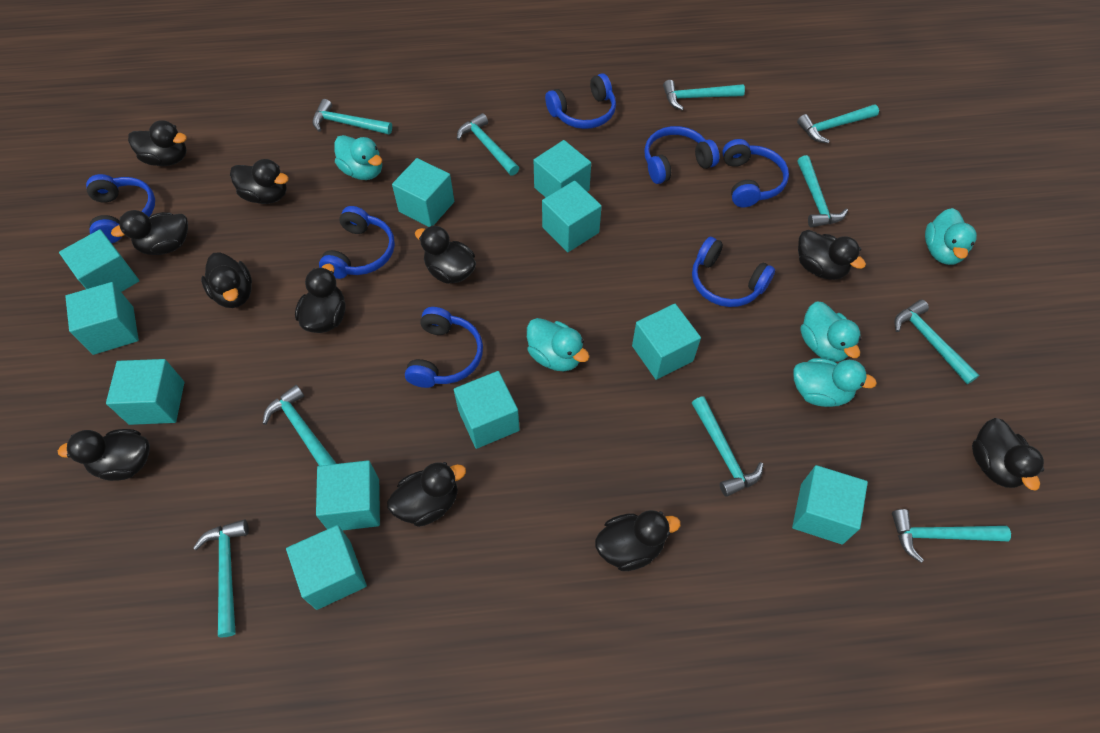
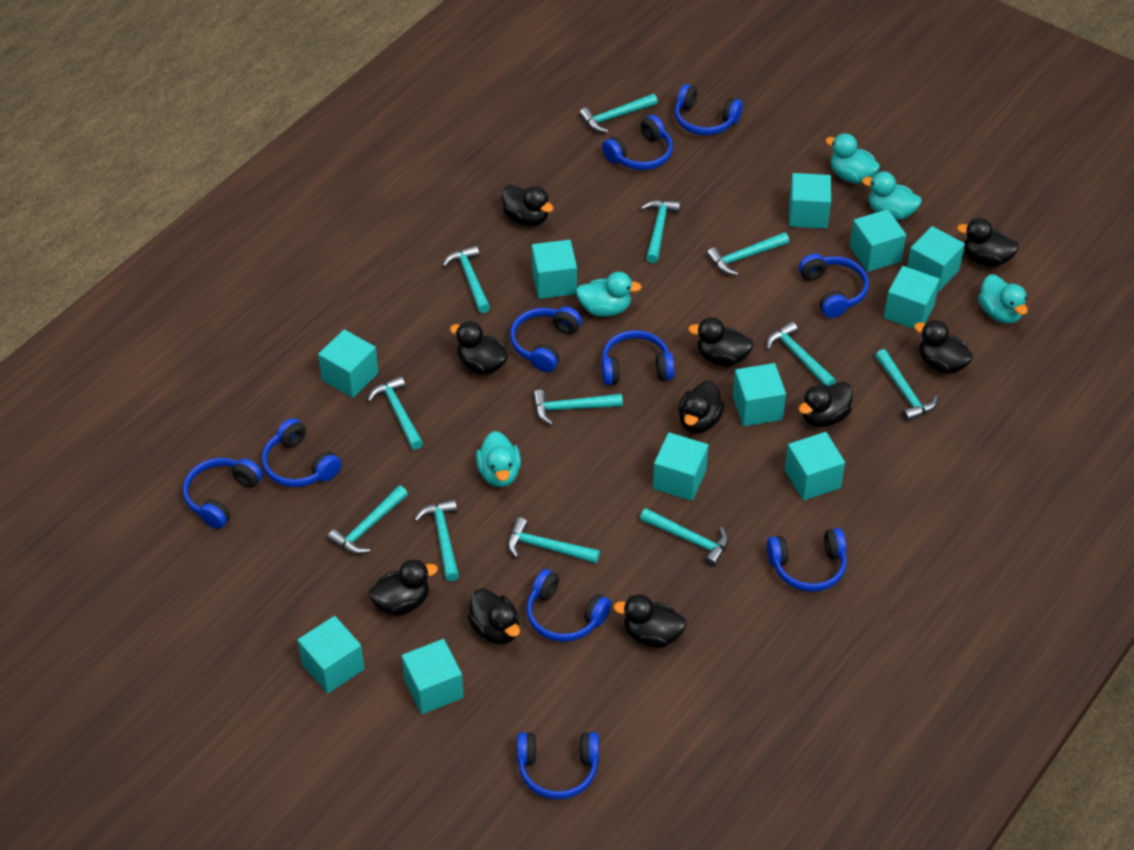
black duck: [58,429,150,481] [111,210,188,255] [128,120,187,166] [201,253,252,308] [230,159,289,204] [295,264,346,333] [387,462,466,527] [415,225,476,284] [595,510,681,571] [798,230,866,280] [972,418,1044,491] = 11 -> [369,559,438,616] [450,321,508,375] [467,589,520,644] [502,185,554,226] [613,594,686,648] [679,381,725,433] [688,317,754,366] [799,382,853,427] [914,320,973,374] [957,218,1019,267] = 10
blue headphones: [86,174,155,243] [319,206,395,279] [405,307,483,388] [545,73,616,129] [644,126,719,184] [692,237,775,307] [722,139,789,207] = 7 -> [183,458,263,529] [262,418,341,487] [510,307,582,372] [517,732,599,800] [526,569,611,642] [601,330,674,385] [602,115,673,170] [675,84,743,135] [767,528,847,592] [799,253,869,318] = 10
turquoise hammer: [193,519,249,637] [262,385,337,466] [312,99,392,135] [457,113,519,176] [663,80,745,110] [692,396,763,497] [797,104,879,143] [797,155,848,227] [892,509,1011,563] [894,300,979,384] = 10 -> [328,486,408,554] [367,376,423,450] [414,499,459,581] [442,245,490,313] [508,517,600,563] [533,390,623,425] [579,94,658,133] [640,200,680,263] [640,508,729,567] [707,232,789,276] [766,321,836,386] [875,349,938,422] = 12

